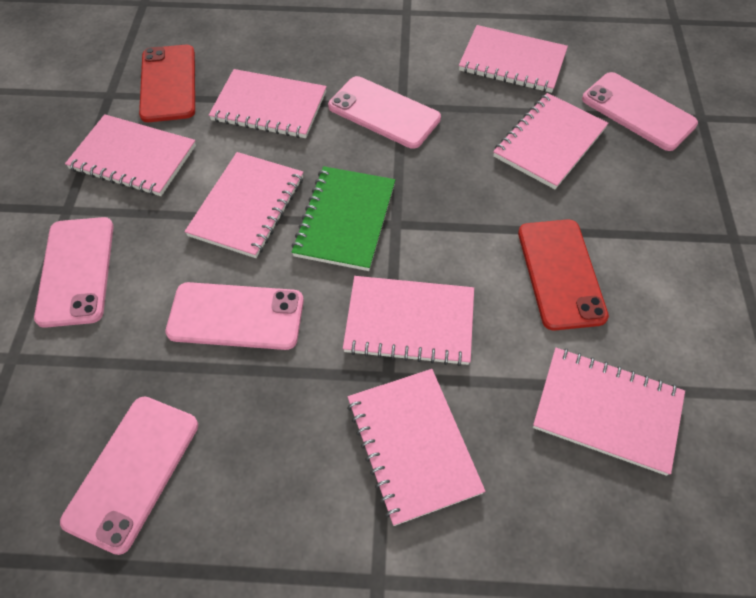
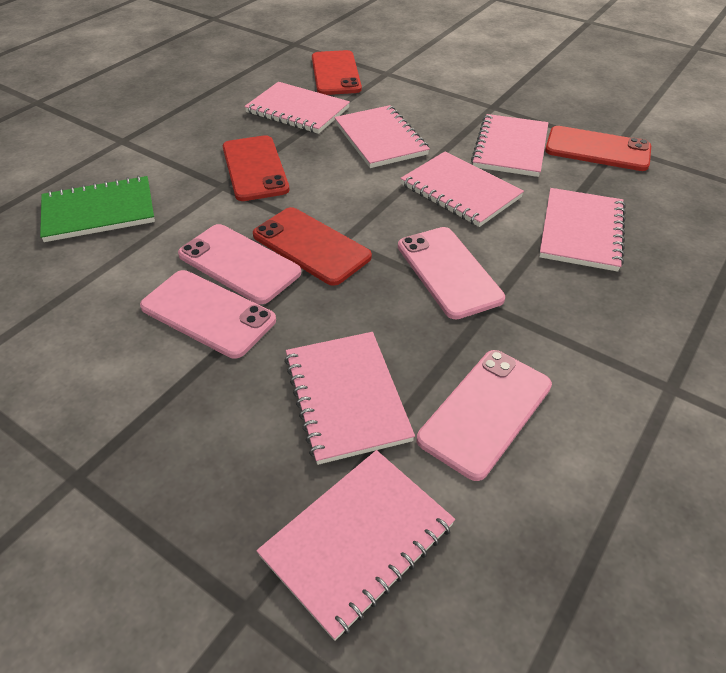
pink notebook: [65,114,196,196] [185,152,303,258] [209,69,327,138] [343,276,474,366] [347,369,485,526] [459,25,568,93] [493,93,608,189] [533,348,685,476] = 8 -> [244,82,350,134] [256,450,455,641] [284,332,415,465] [334,105,430,168] [400,152,524,227] [471,114,548,177] [539,188,626,272] = 7
pink phone: [34,217,114,328] [60,396,198,555] [165,282,304,350] [328,76,441,149] [582,72,698,151] = 5 -> [140,270,276,359] [178,224,301,304] [398,227,505,319] [417,350,552,481] = 4
red phone: [139,45,195,122] [518,219,609,331] = 2 -> [223,135,289,201] [253,207,372,286] [312,50,362,95] [545,126,651,171] = 4

